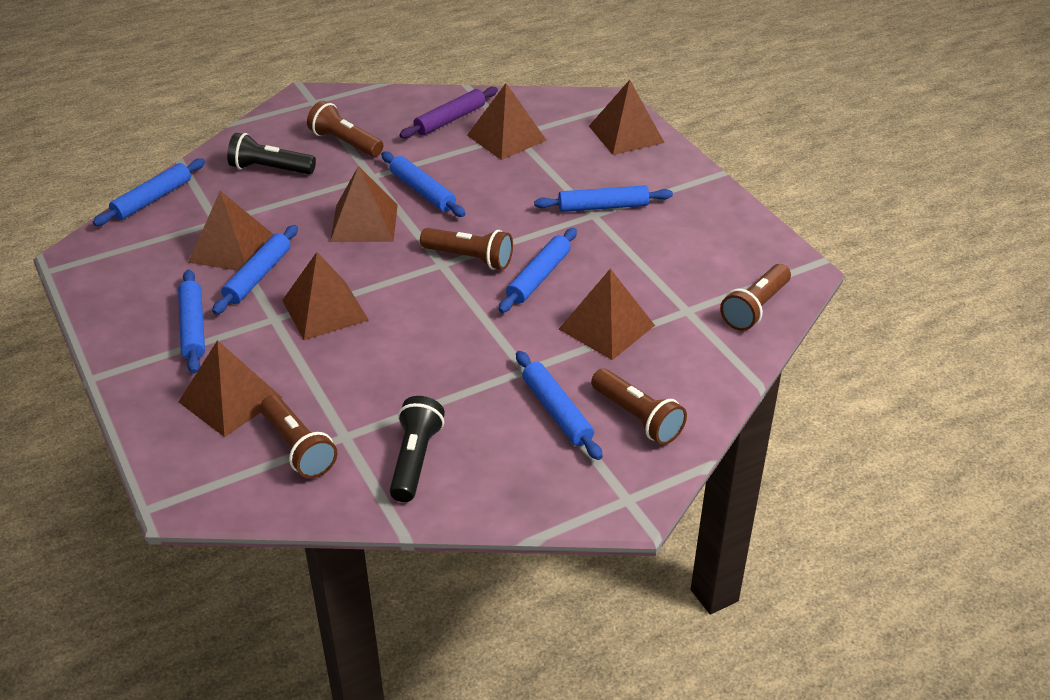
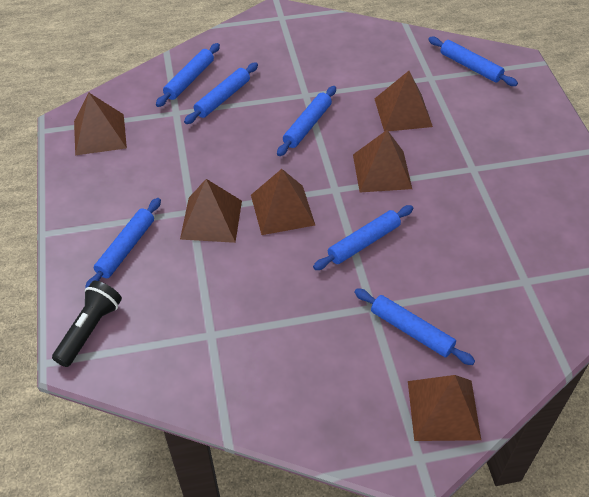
black flashlight: [227,133,316,174] [390,396,445,502] = 2 -> [52,281,122,367] = 1
brown flashlight: [260,395,337,479] [307,101,383,157] [420,228,513,270] [591,369,687,445] [720,264,791,331] = 5 -> none = 0
brown pyramid: [179,340,282,437] [188,191,273,271] [282,252,369,340] [330,166,398,242] [467,83,546,160] [559,269,655,360] [589,80,665,155] = 7 -> [74,93,127,155] [180,179,242,243] [251,169,315,235] [353,130,412,192] [375,71,433,132] [408,375,481,441] = 6
purple rolling pin: [399,87,498,139] = 1 -> none = 0

